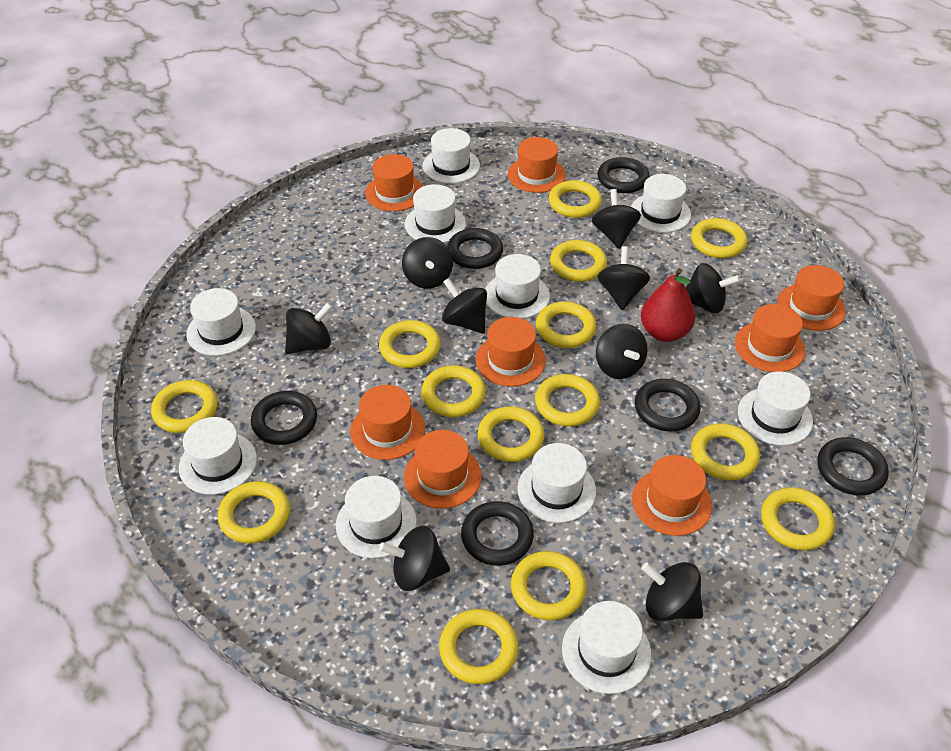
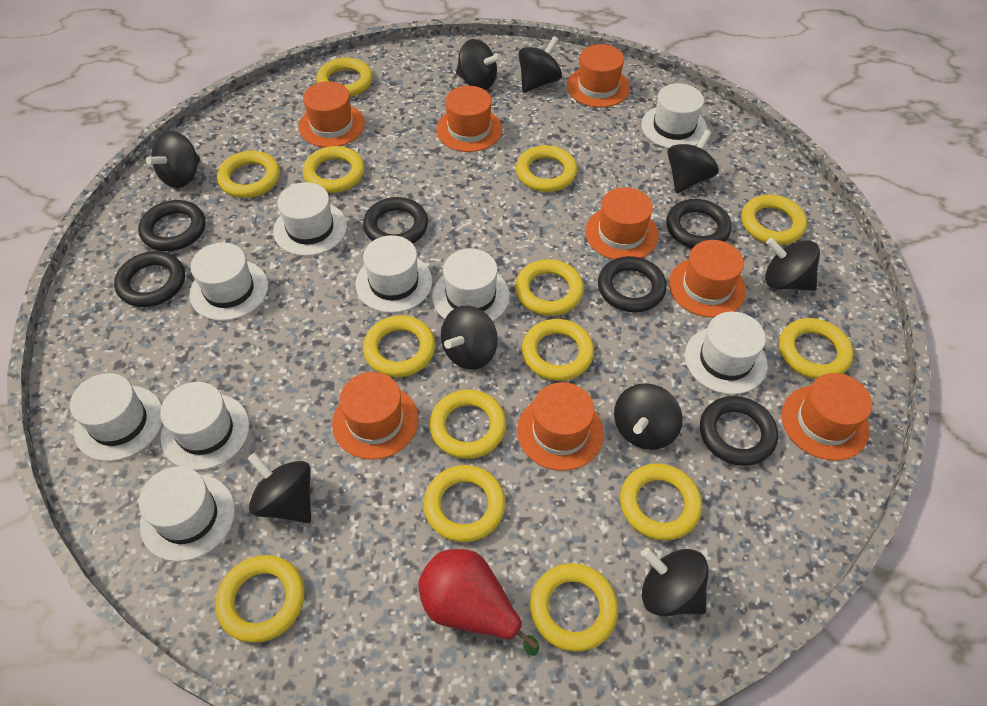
white hat: [179,417,257,495] [186,288,256,356] [336,476,417,558] [405,184,466,243] [423,128,480,184] [485,254,550,319] [517,443,596,523] [562,601,651,694] [631,174,691,232] [738,371,813,445] = 10 -> [70,373,162,461] [139,467,235,562] [160,382,249,470] [189,242,268,321] [273,182,347,256] [356,235,432,313] [432,248,510,321] [641,83,708,148] [685,311,768,395] = 9

